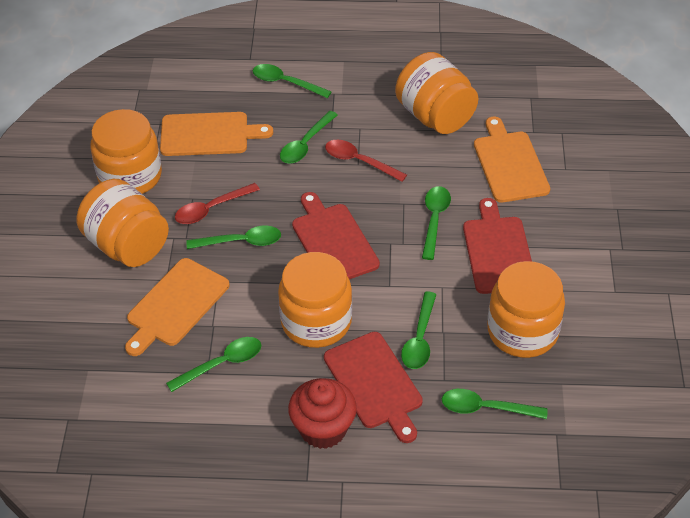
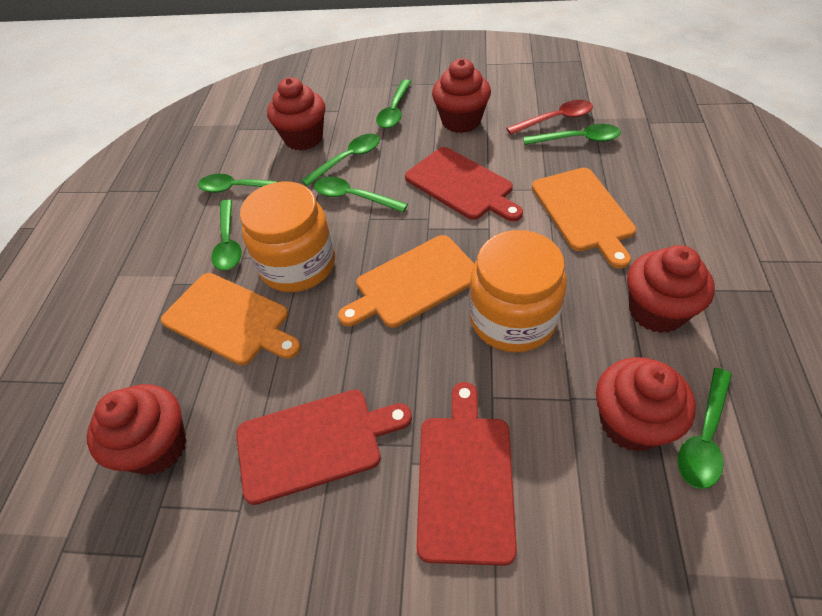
orange jar: [76,179,169,267] [91,109,162,194] [278,252,352,348] [395,52,478,134] [487,261,565,358] = 5 -> [240,182,335,292] [469,230,567,352] = 2
red cupcake: [288,378,357,449] = 1 -> [87,384,187,475] [267,77,325,151] [432,58,491,133] [596,357,696,452] [627,245,715,333] = 5
red spoon: [175,183,260,224] [325,140,407,182] = 2 -> [506,100,593,135] = 1

